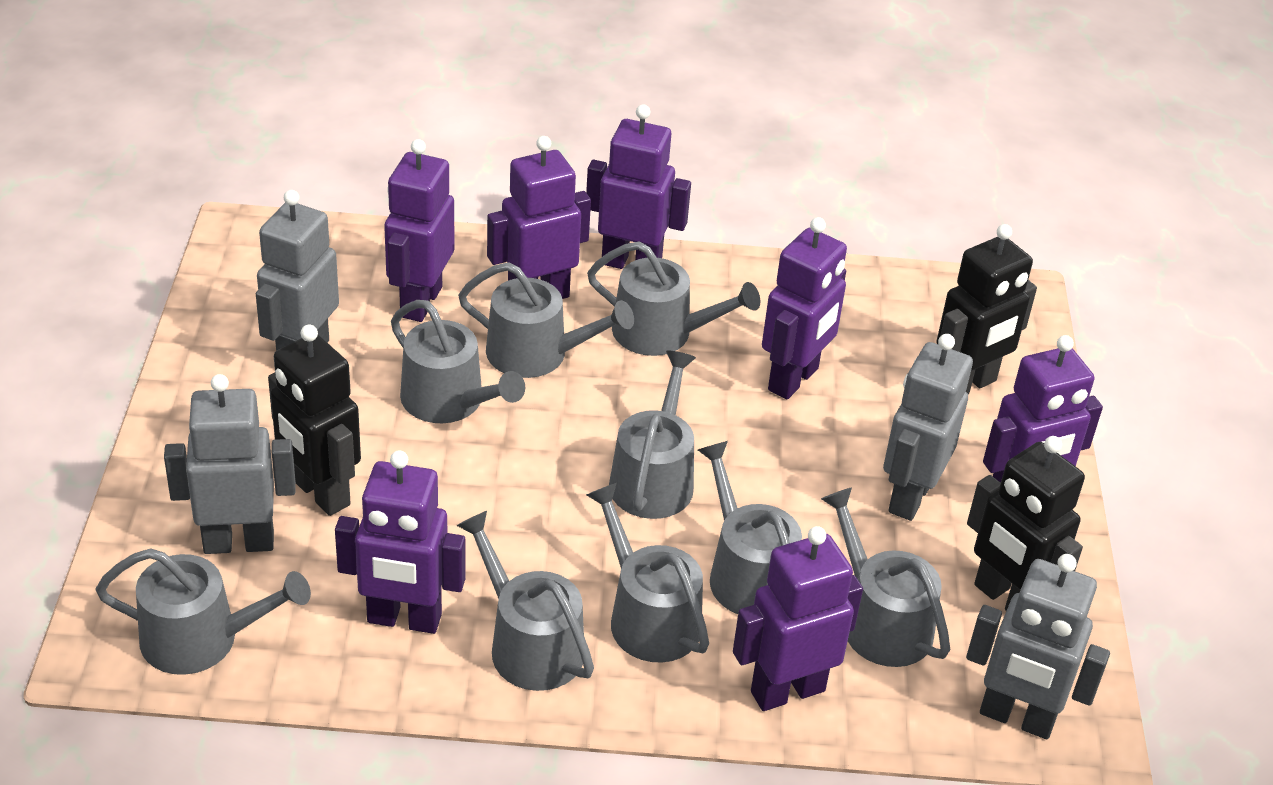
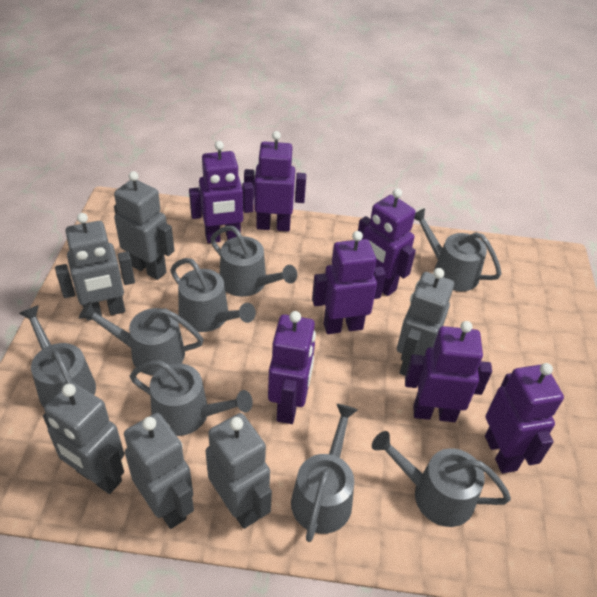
black robot: [268,325,361,516] [936,224,1037,394] [967,436,1085,611] = 3 -> none = 0
grey robot: [164,374,296,554] [256,190,339,351] [883,334,973,521] [966,554,1110,739] = 4 -> [43,382,124,494] [55,213,135,321] [114,171,175,280] [124,413,194,529] [206,413,272,529] [397,268,454,376] = 6
grey watering can: [95,548,311,675] [391,300,525,423] [456,511,594,691] [458,262,634,378] [586,483,709,663] [587,242,760,356] [609,351,696,519] [698,441,802,614] [821,487,950,667] = 9 -> [19,305,96,408] [79,302,204,376] [130,360,253,436] [170,258,256,332] [210,226,297,297] [291,404,358,542] [372,431,511,527] [414,208,501,291] = 8

